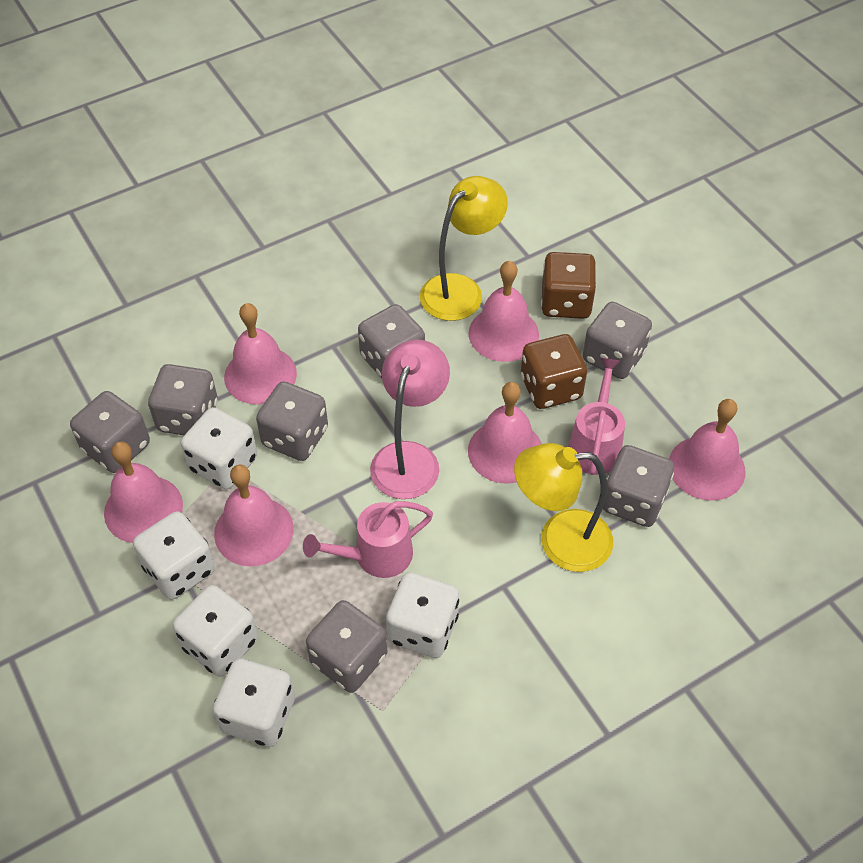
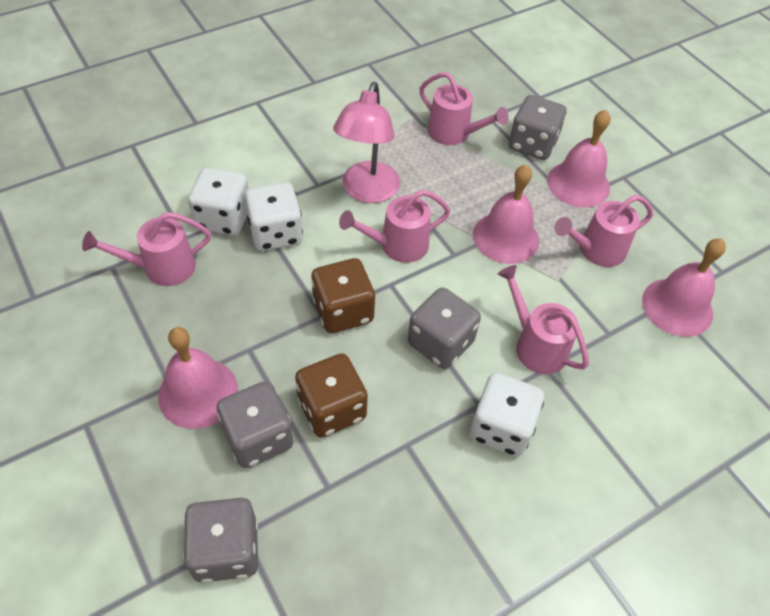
grey dice: [70,391,150,473] [148,364,218,435] [256,382,328,461] [306,600,387,693] [358,304,425,379] [583,302,652,379] [603,445,674,527] = 7 -> [183,498,258,583] [217,381,293,468] [408,287,481,369] [509,95,567,160] = 4
pink bell: [104,442,183,543] [214,465,294,566] [224,303,297,405] [468,260,539,362] [468,382,542,484] [669,399,745,501] = 6 -> [158,327,238,429] [473,165,539,264] [547,110,611,208] [642,238,726,337] = 4
pink watering can: [303,501,433,578] [568,358,625,475] = 2 -> [82,212,211,286] [339,190,451,263] [419,72,509,145] [498,265,589,374] [554,195,653,267] = 5
white dice: [133,511,215,600] [173,585,258,677] [181,407,257,489] [213,658,295,747] [386,572,459,658] = 5 -> [188,167,249,236] [245,182,303,251] [470,373,544,457] = 3
yellow lamp: [420,176,508,321] [514,443,613,572] = 2 -> none = 0

